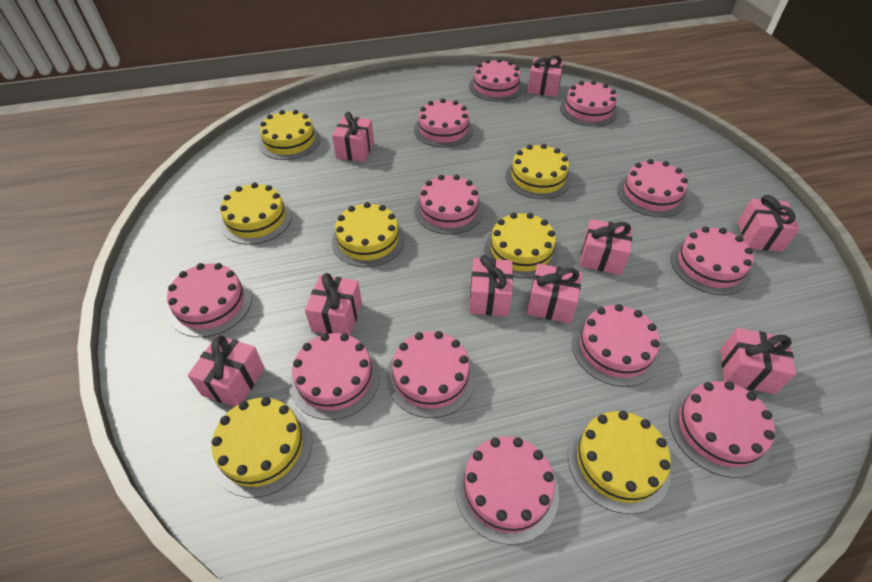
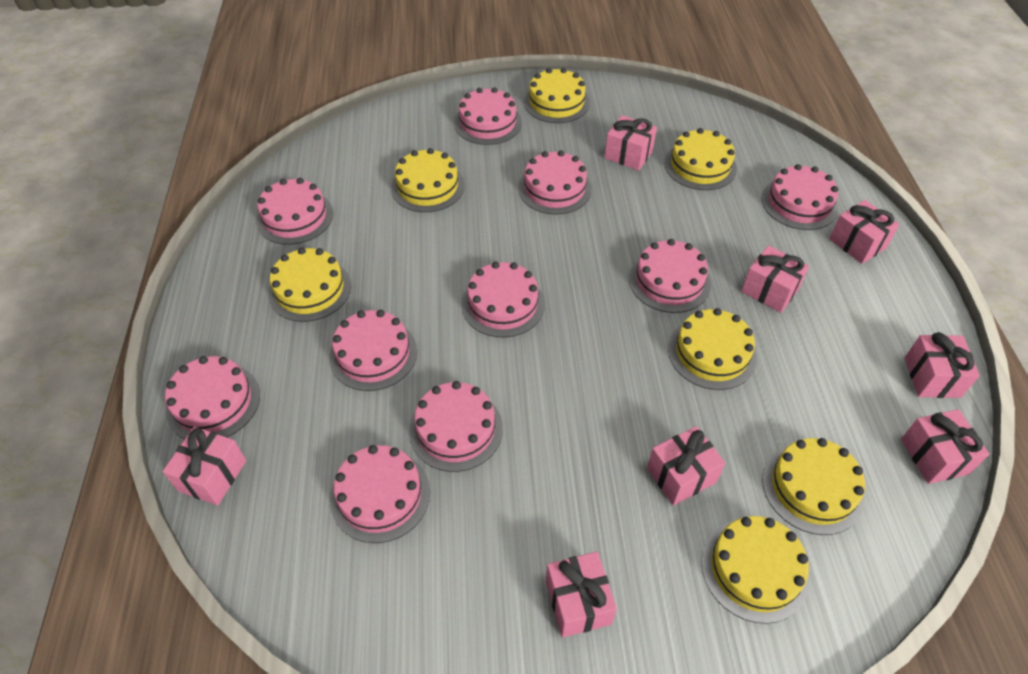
pink cake: [167,263,252,337] [290,333,380,420] [386,331,476,418] [414,98,473,148] [414,175,484,234] [455,436,559,545] [469,58,523,102] [560,80,618,127] [572,304,660,387] [617,159,688,217] [669,381,775,478] [670,227,753,295] = 12 -> [165,356,260,439] [256,178,333,245] [329,310,417,391] [330,445,430,543] [409,381,503,472] [454,87,522,145] [461,262,545,337] [518,150,592,214] [629,239,711,313] [761,164,838,230] = 10
pink gift: [188,335,265,407] [305,273,362,336] [332,112,374,162] [469,255,513,316] [527,55,564,97] [527,263,582,324] [580,219,632,275] [721,328,796,394] [738,195,800,252] = 9 -> [163,427,246,506] [546,552,617,638] [605,115,657,171] [647,426,725,505] [741,246,809,313] [829,200,900,264] [901,409,990,484] [904,332,980,398] = 8

